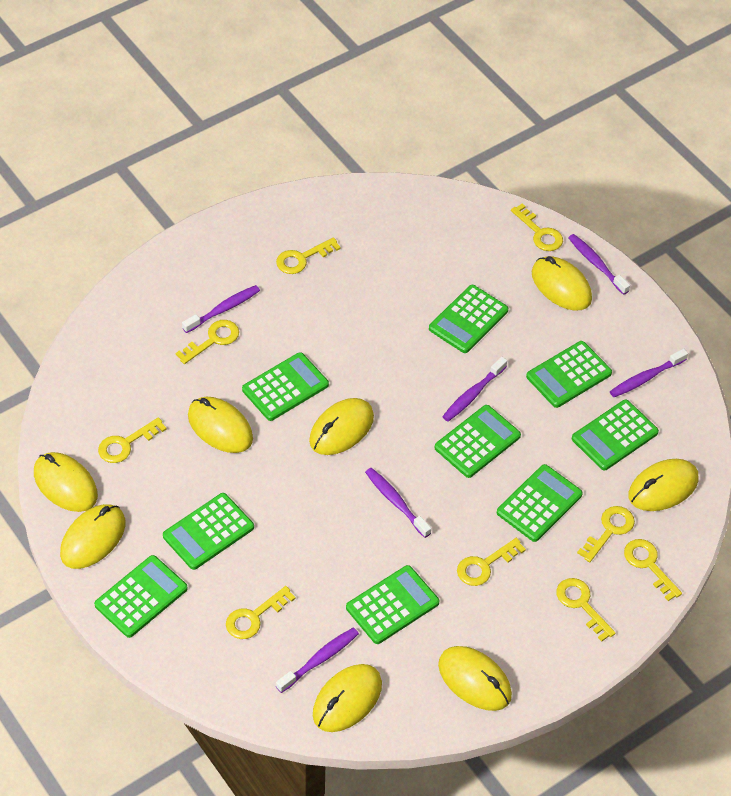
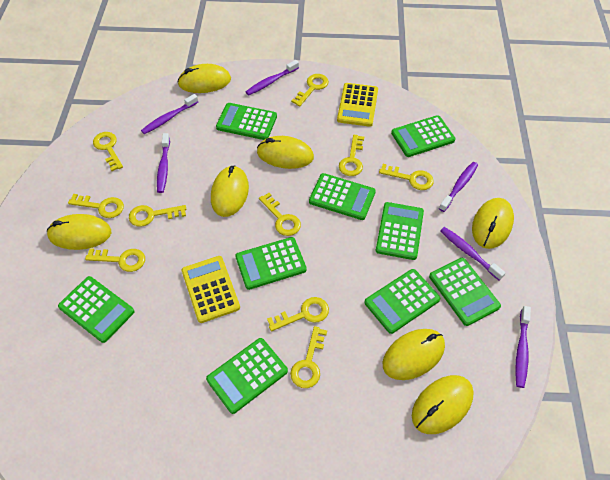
yellow calculator: none = 0 -> [182,256,240,323] [337,83,378,127] = 2
yellow key: [98,417,167,463] [176,320,239,364] [226,586,296,639] [276,238,341,274] [457,538,526,586] [511,203,563,251] [556,578,615,641] [577,506,635,562] [624,539,682,601] = 9 -> [68,194,124,218] [85,248,145,272] [93,132,123,171] [129,205,186,227] [259,193,301,236] [267,297,329,331] [290,326,327,388] [291,74,329,107] [339,135,364,176] [379,164,434,190] = 10
yellow mouse: [34,452,98,512] [60,504,126,569] [188,397,253,453] [309,398,374,455] [313,664,382,732] [438,646,512,711] [532,256,592,311] [628,459,699,511] = 8 -> [47,214,111,250] [177,64,231,93] [211,165,249,217] [257,136,314,169] [383,329,445,380] [412,375,474,434] [472,198,514,249] = 7

